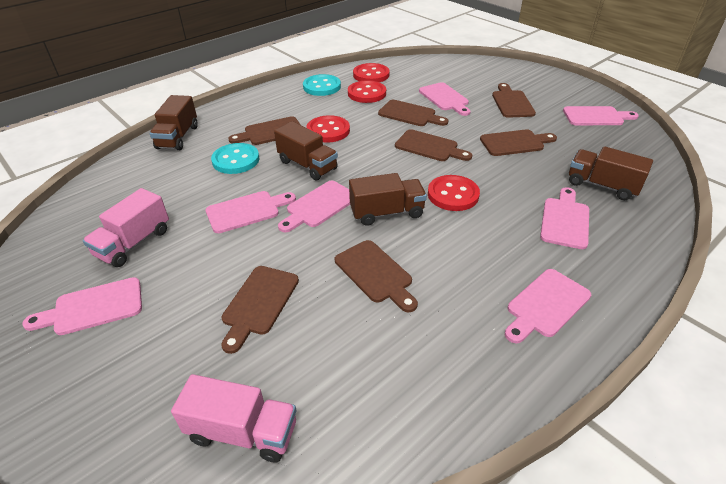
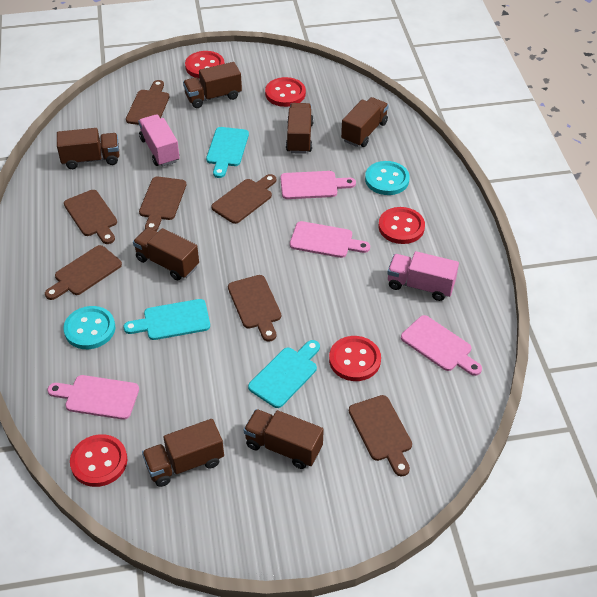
brown truck: [150,95,198,150] [274,121,338,181] [349,173,427,226] [569,146,653,200] = 4 -> [57,128,119,169] [133,228,199,280] [142,419,224,487] [183,62,242,108] [244,409,324,469] [286,103,314,154] [341,97,389,147] = 7
pink cutting board: [22,277,142,335] [206,191,296,233] [278,180,350,232] [419,82,470,116] [505,269,591,343] [540,187,589,249] [563,106,639,125] = 7 -> [47,375,139,420] [280,171,356,199] [290,221,370,258] [401,315,482,376] = 4
red button: [307,115,350,143] [348,80,386,103] [353,63,390,82] [428,175,480,211] = 4 -> [70,434,128,487] [185,51,225,78] [265,77,306,107] [329,336,381,381] [378,207,425,244] = 5
turquoise cutting board: none = 0 -> [123,299,210,340] [206,127,249,178] [248,340,320,408] = 3

